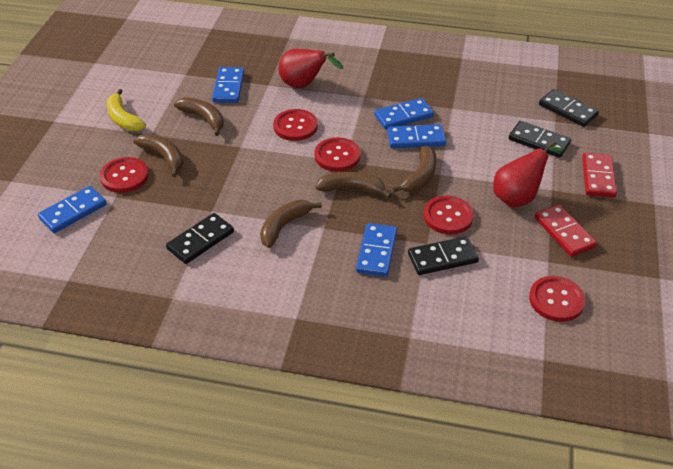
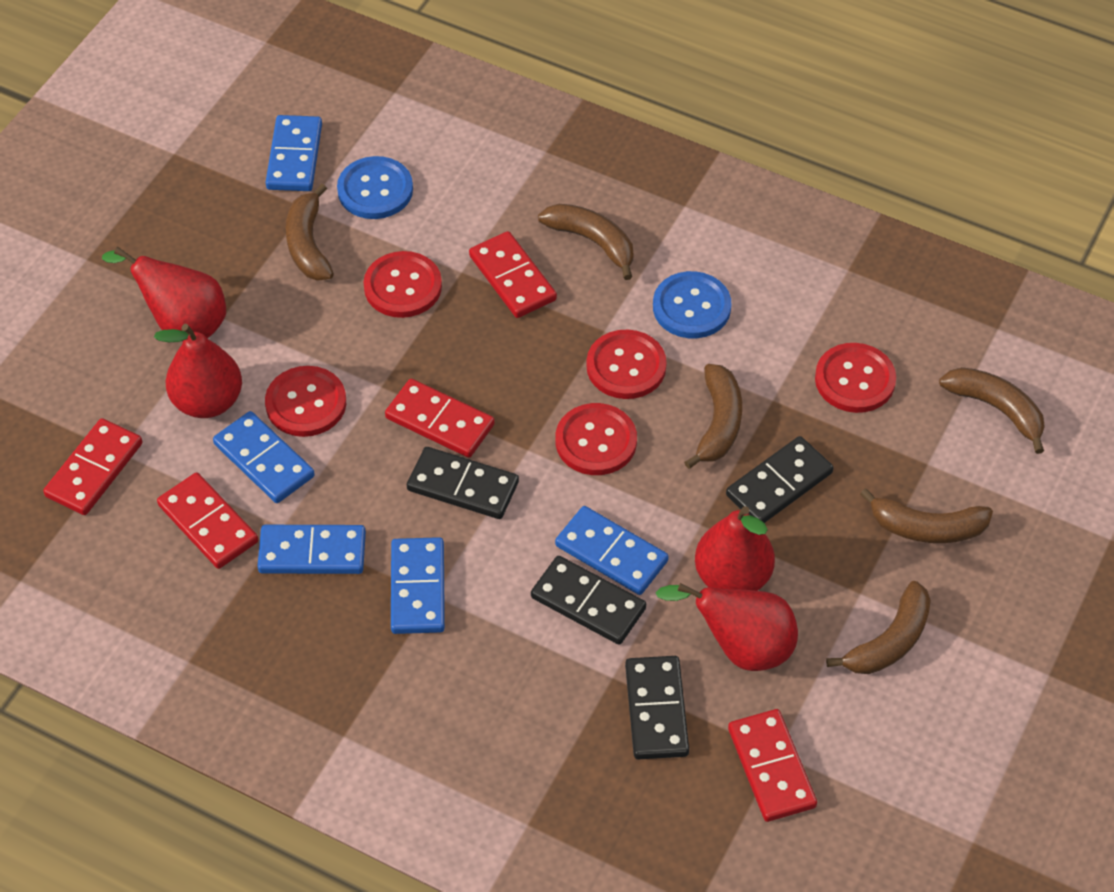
blue button: none = 0 -> [337,156,413,219] [653,271,731,338] = 2
brown banana: [134,134,183,177] [174,97,224,136] [260,200,322,248] [315,172,392,198] [392,146,437,192] = 5 -> [286,184,334,281] [538,204,633,280] [684,364,742,469] [826,581,931,674] [860,488,993,543] [939,367,1045,454] = 6
red domino: [534,204,597,257] [582,153,617,198] = 2 -> [43,418,142,515] [157,472,258,569] [385,379,495,458] [469,231,557,318] [728,709,817,822] = 5
red pear: [278,49,343,88] [493,141,564,207] = 2 -> [102,247,226,338] [154,324,242,418] [655,583,798,671] [695,506,775,591] = 4
yellow banana: [106,89,146,131] = 1 -> none = 0

